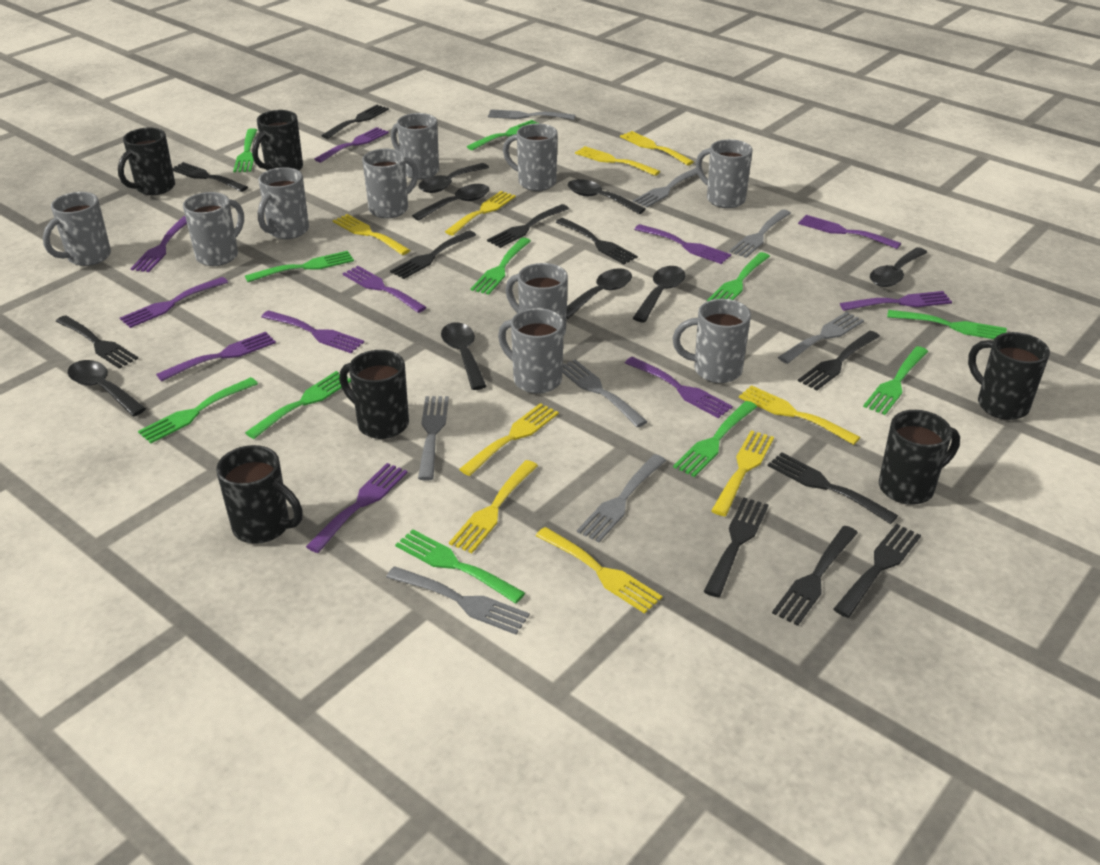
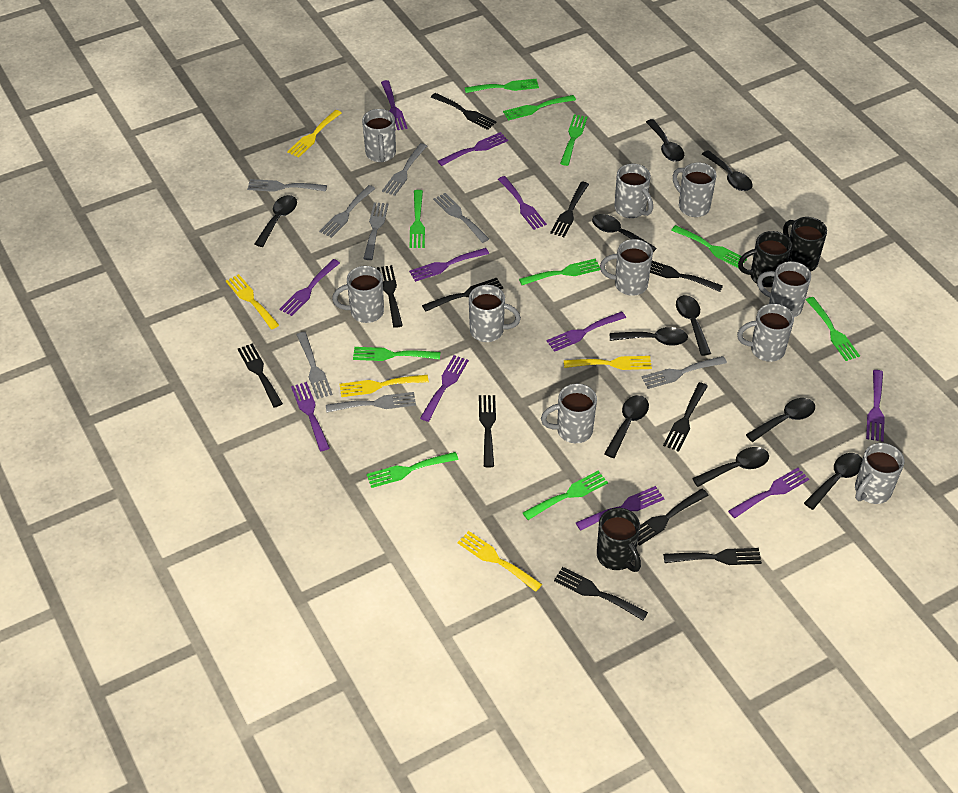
black mug: [118,128,175,195] [216,445,303,544] [252,110,303,171] [339,350,409,439] [879,410,960,505] [968,332,1050,420] = 6 -> [597,508,641,572] [738,231,792,287] [783,217,827,272] = 3
black spoon: [68,360,146,416] [412,184,489,221] [418,163,489,193] [441,322,487,390] [566,268,632,319] [568,179,646,214] [632,266,685,323] [870,247,927,287] = 8 -> [255,195,297,247] [592,214,657,252] [604,395,649,458] [610,327,688,346] [646,119,684,162] [676,295,711,356] [692,447,769,487] [702,150,753,191] [746,398,815,442] [804,453,863,510] = 10
green fork: [138,377,258,443] [233,128,257,172] [245,251,354,282] [245,371,351,439] [395,529,525,603] [466,120,540,150] [471,238,531,295] [673,401,757,477] [707,252,770,301] [863,346,928,415] [887,310,1007,339] = 11 -> [353,347,440,361] [367,452,459,488] [410,190,425,248] [465,79,539,93] [503,95,576,120] [519,259,601,285] [523,471,608,520] [560,114,587,166] [671,225,747,268] [806,297,860,361] = 10
yellow fork: [333,214,410,255] [445,191,516,235] [449,460,538,553] [459,403,559,476] [535,527,662,614] [575,146,660,176] [620,131,694,166] [711,430,774,516] [739,385,860,445] = 9 -> [226,274,279,329] [287,110,342,158] [340,375,429,397] [457,531,542,592] [564,356,652,370] = 5

